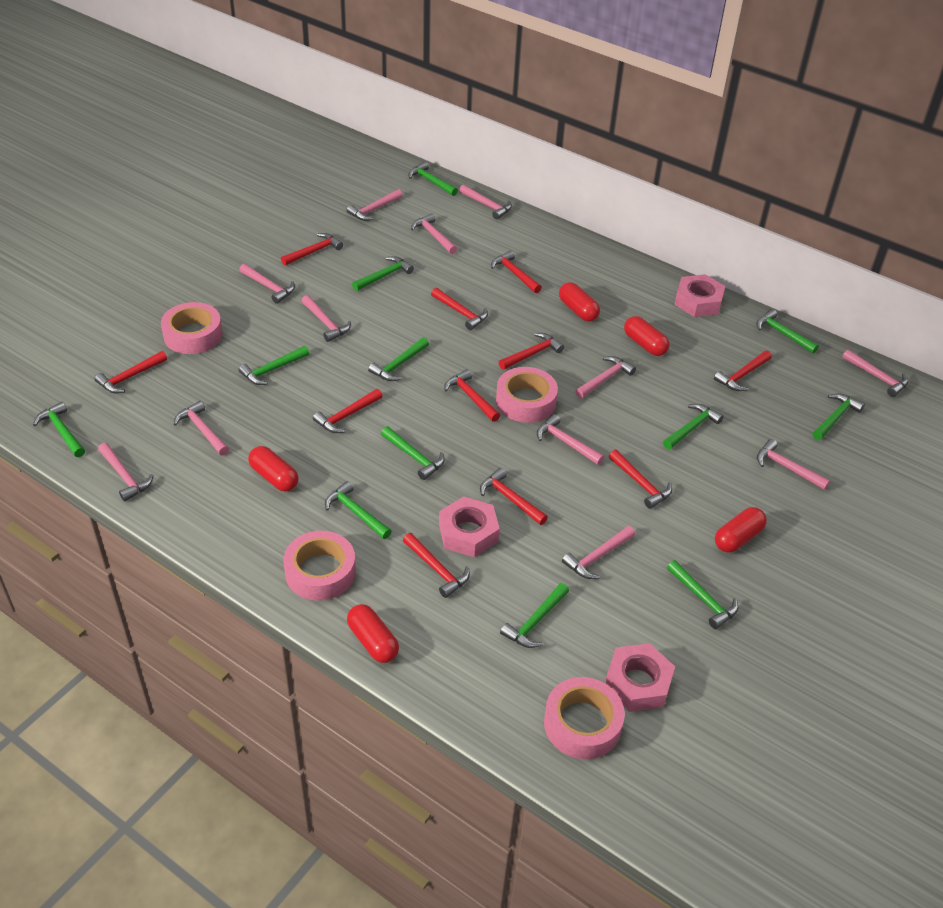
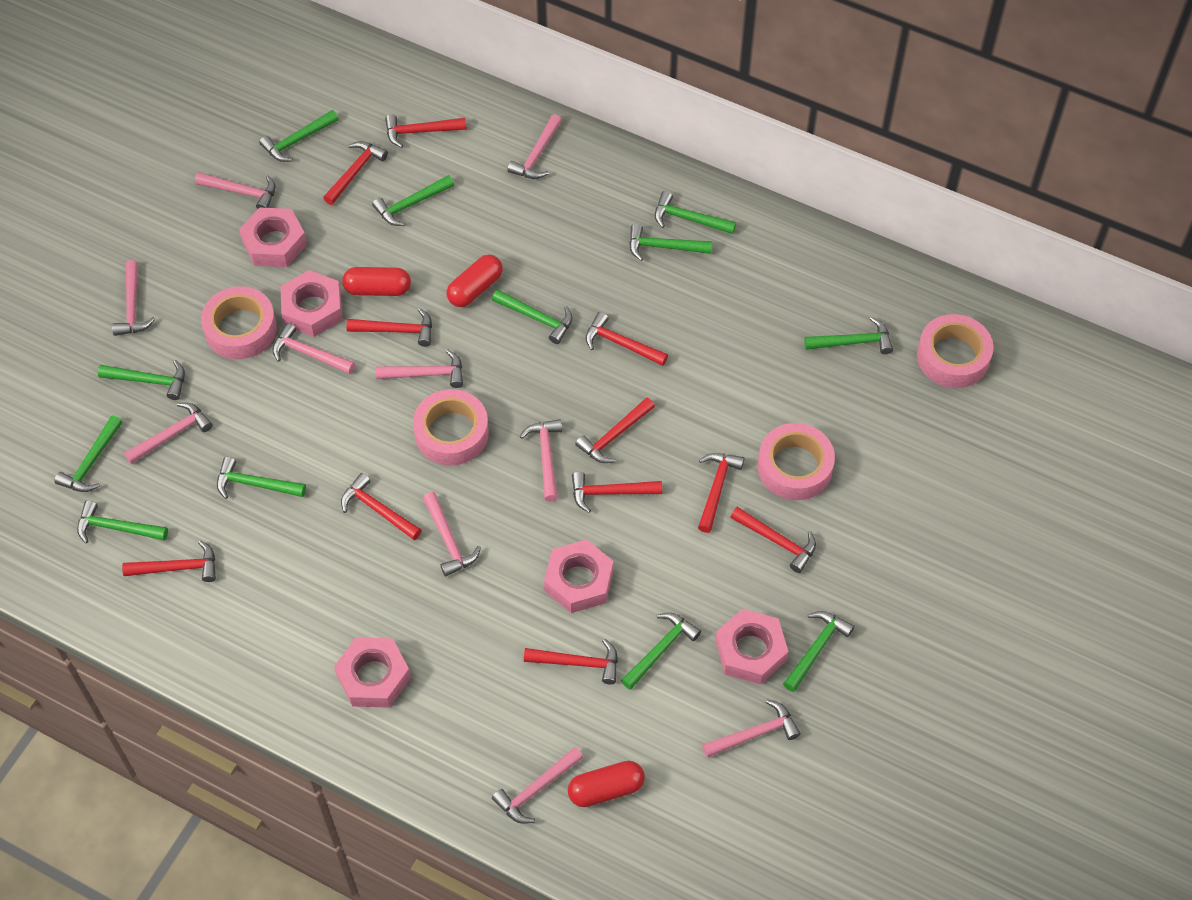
pink hammer: [98,443,153,501] [174,401,229,456] [239,264,295,304] [302,295,351,342] [347,189,403,221] [411,213,457,254] [459,185,512,219] [537,414,604,465] [562,526,635,579] [575,356,636,398] [757,439,830,490] [842,350,908,397] = 12 -> [112,260,155,336] [124,403,213,464] [195,172,276,209] [272,323,355,374] [376,349,463,388] [423,492,481,577] [492,747,583,824] [507,114,562,179] [519,419,562,502] [702,700,801,758] = 10
pink nut: [439,496,500,557] [605,643,675,712] [674,274,725,317] = 3 -> [239,207,307,267] [280,270,342,337] [334,637,411,708] [544,539,614,613] [715,609,789,684] = 5
red capsule: [248,446,299,491] [347,604,399,663] [559,282,600,321] [624,316,670,356] [715,507,767,552] = 5 -> [342,267,411,296] [447,255,503,307] [568,761,645,807] = 3

